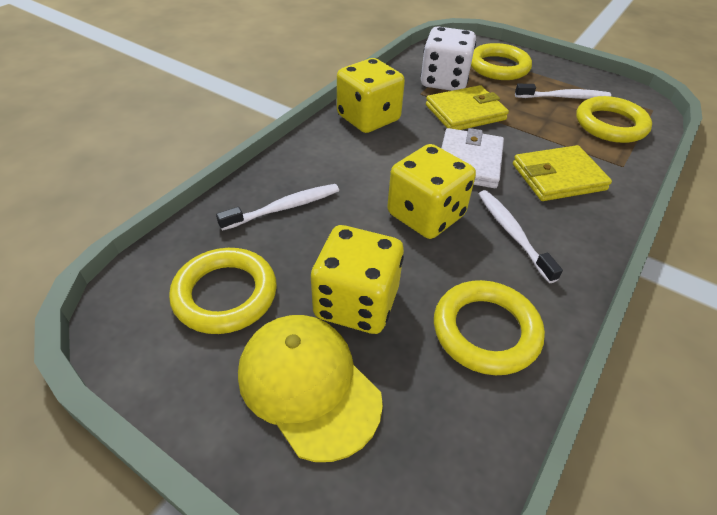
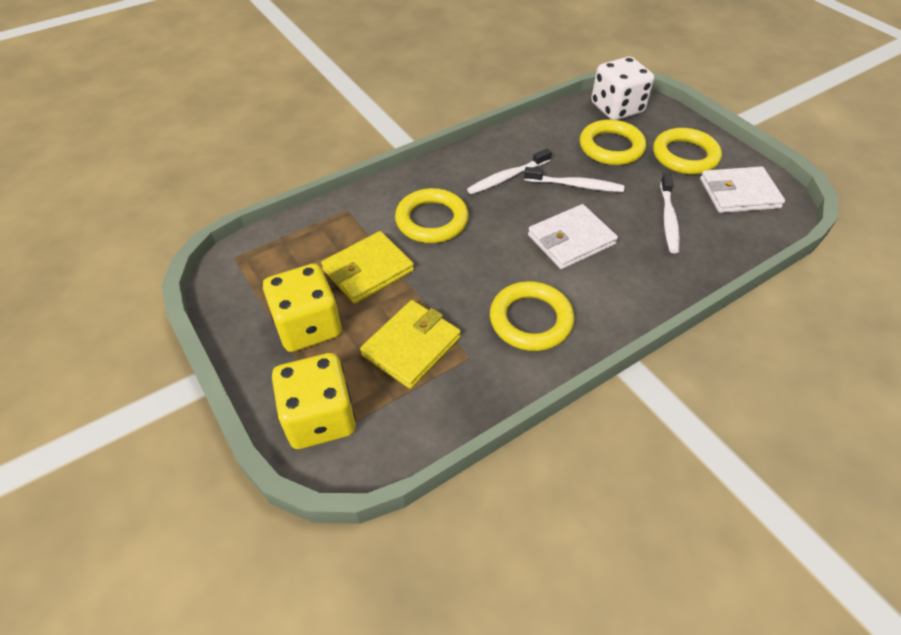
white wallet: [441,128,504,188] = 1 -> [528,204,618,269] [700,166,785,213] = 2
yellow cap: [238,315,383,462] = 1 -> none = 0
yellow dice: [311,225,404,334] [337,58,405,133] [387,144,476,239] = 3 -> [263,264,342,352] [272,353,356,449] = 2

